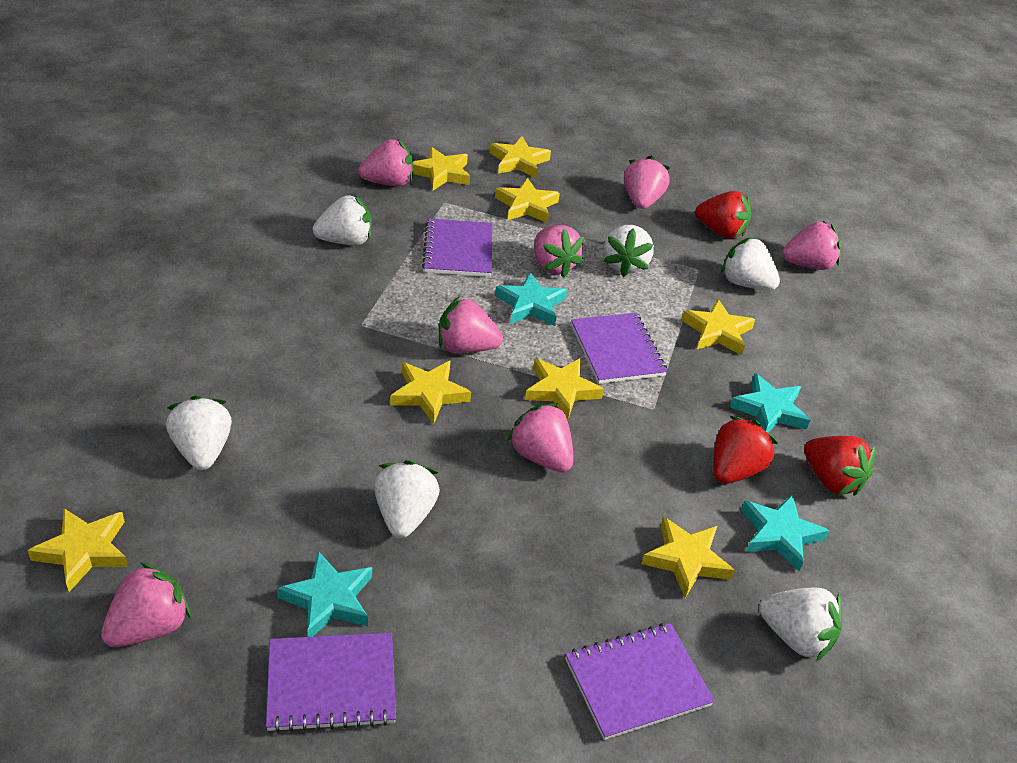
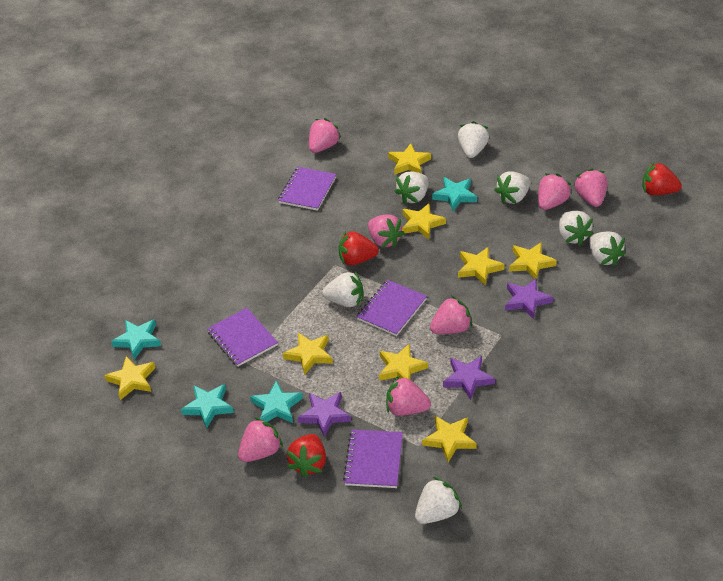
purple star: none = 0 -> [298,392,351,437] [443,356,495,400] [505,279,553,319] = 3
white strawberry: [166,395,232,470] [313,194,372,245] [374,460,440,538] [604,225,654,277] [721,237,780,290] [759,587,842,662] = 6 -> [322,271,363,307] [394,171,429,204] [415,477,462,524] [458,121,489,158] [494,172,530,204] [559,211,593,246] [589,232,626,266] = 7

